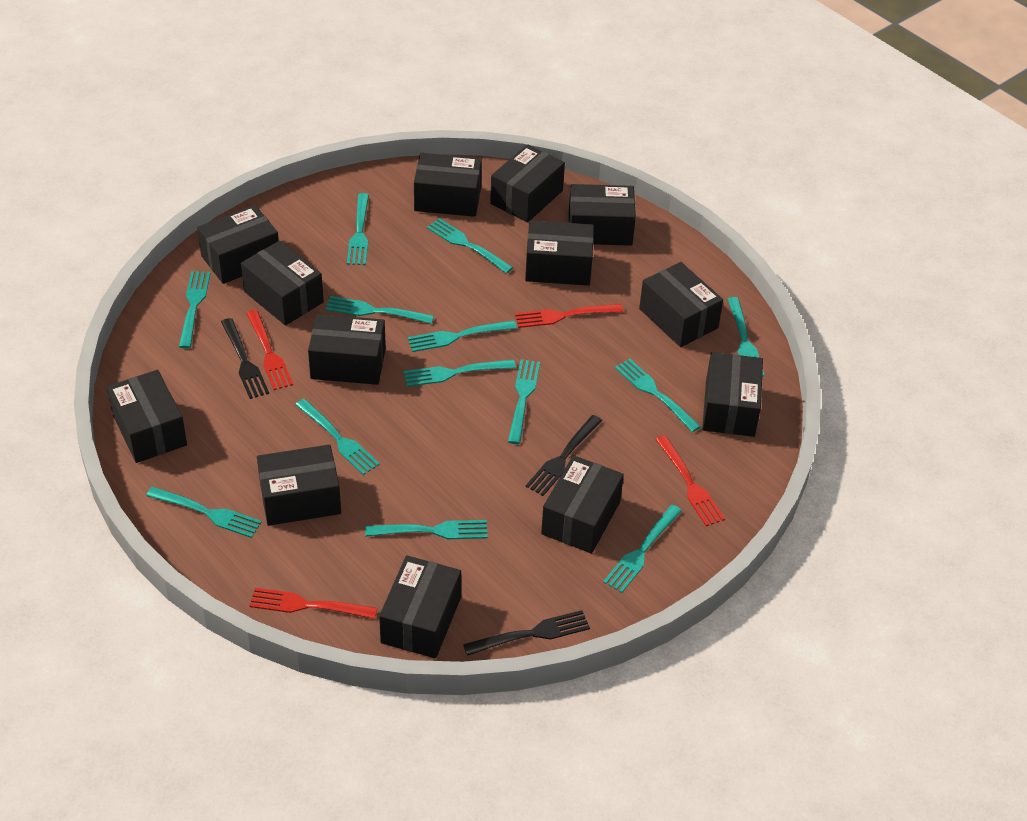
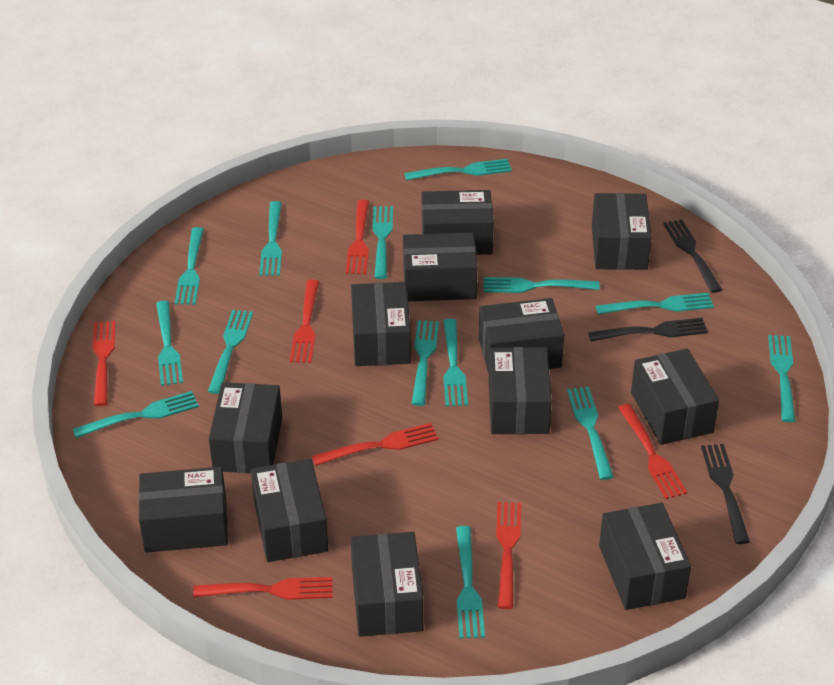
black box: [107,370,187,463] [197,205,279,284] [241,241,324,325] [257,444,341,526] [308,314,386,385] [379,555,461,658] [414,153,482,217] [490,144,565,223] [525,220,594,286] [541,455,624,553] [569,184,636,246] [639,262,723,347] [702,352,763,437] = 13 -> [139,467,228,553] [209,382,282,473] [251,459,328,562] [351,282,411,366] [351,532,424,637] [403,233,477,301] [422,190,494,255] [479,298,564,374] [489,347,552,434] [592,193,652,270] [599,503,691,610] [631,349,719,445] = 12
red fork: [246,310,293,390] [249,588,378,619] [515,304,623,328] [656,436,725,526] = 4 -> [93,321,116,406] [193,577,333,600] [290,280,319,363] [312,423,439,466] [346,200,369,274] [496,502,521,609] [618,404,687,499] = 7
turquoise fork: [146,487,262,538] [179,271,210,348] [295,399,380,475] [325,296,434,324] [347,193,369,265] [365,520,488,539] [404,359,516,387] [408,320,517,352] [427,218,513,274] [508,359,540,444] [603,505,682,593] [615,359,701,432] [727,297,764,377] = 13 -> [73,391,199,438] [156,300,183,386] [175,227,204,305] [208,310,253,394] [259,201,282,276] [372,206,393,279] [404,159,512,181] [412,320,439,406] [443,319,468,407] [456,526,485,639] [484,277,600,293] [567,387,614,480] [596,293,714,315] [768,335,796,422] = 14

